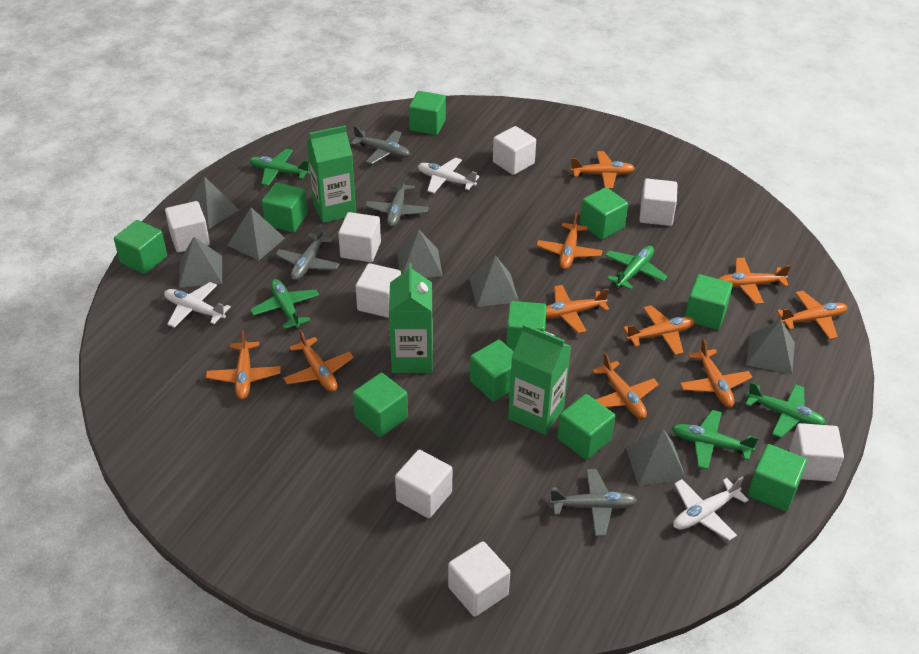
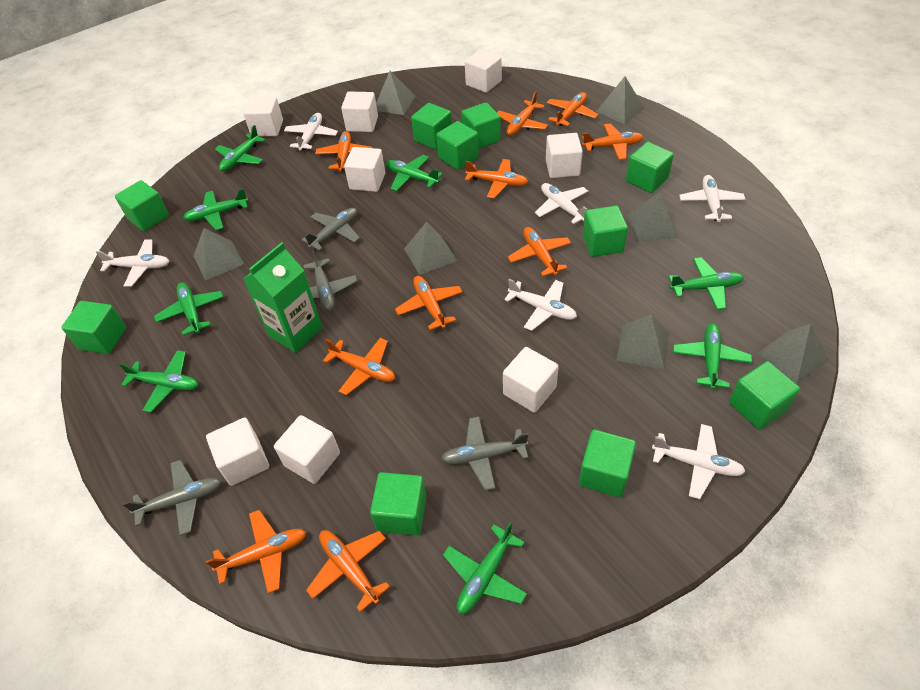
green carton: [307,125,356,223] [389,263,433,373] [508,324,572,435] = 3 -> [243,242,323,353] = 1
green plane: [249,149,310,186] [250,279,319,329] [605,246,668,290] [672,410,758,470] [745,382,826,438] = 5 -> [119,350,198,412] [154,283,223,336] [183,188,248,230] [215,125,266,171] [386,155,443,191] [443,522,527,614] [669,257,744,310] [673,324,752,390] = 8
white plane: [164,282,231,328] [418,158,479,193] [673,476,749,541] = 3 -> [96,239,170,287] [284,113,338,151] [504,279,577,331] [535,183,588,224] [652,424,746,499] [679,175,745,222] = 6

